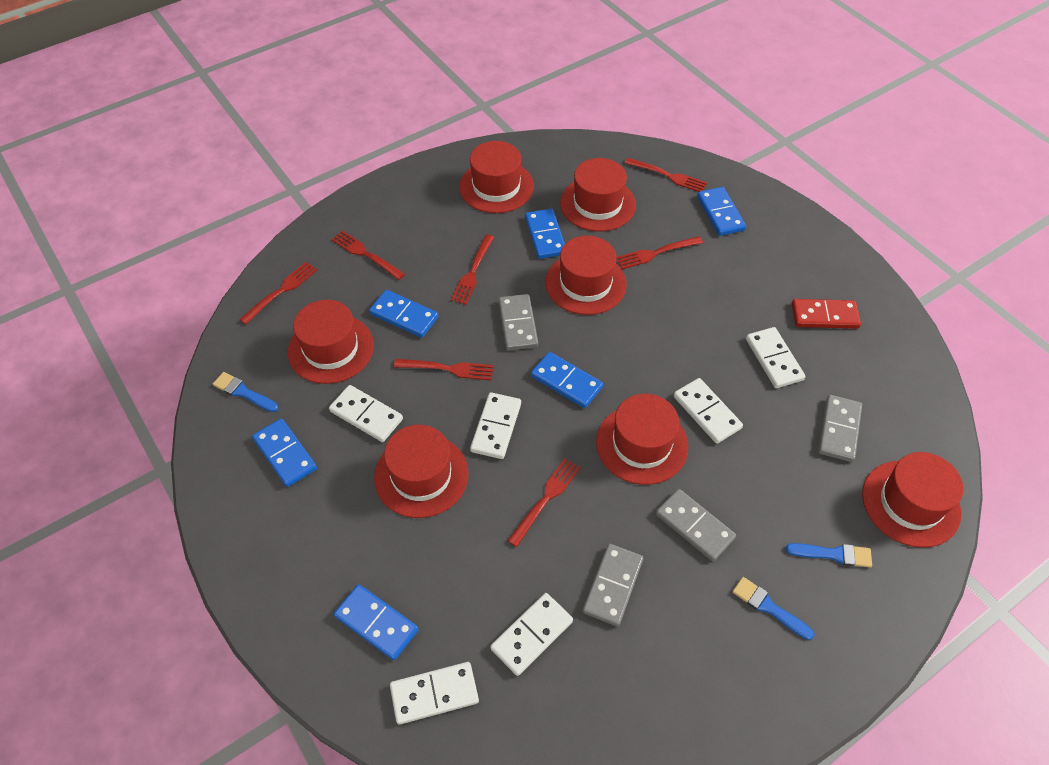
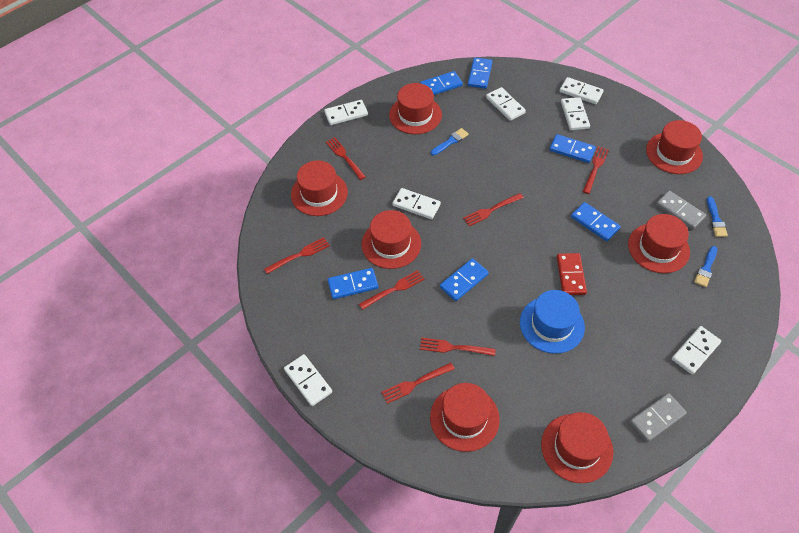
blue hat: none = 0 -> [520,290,585,354] = 1
grey domino: [498,294,538,350] [582,544,643,626] [656,489,736,561] [818,395,862,462] = 4 -> [629,393,687,442] [656,191,706,229] = 2
white domino: [329,385,403,442] [390,662,479,725] [470,392,521,459] [490,593,573,676] [674,378,743,444] [746,327,805,388] = 6 -> [284,354,332,406] [324,100,368,125] [392,188,441,219] [486,87,526,121] [560,77,604,104] [561,97,590,130] [672,326,721,375] = 7

